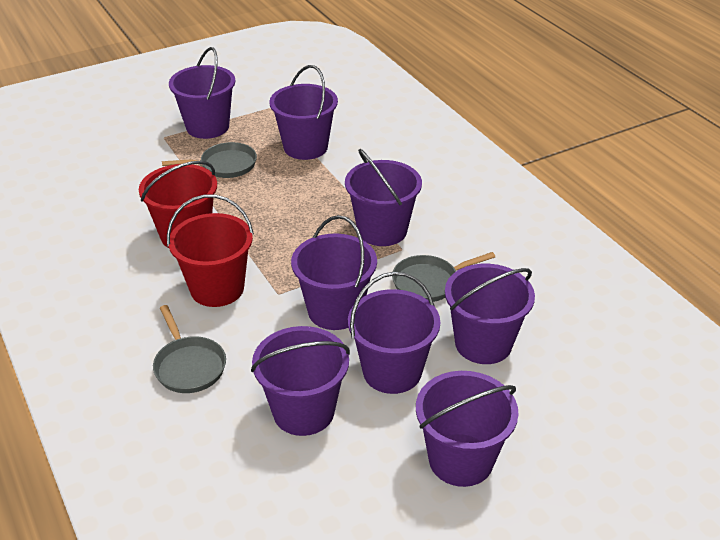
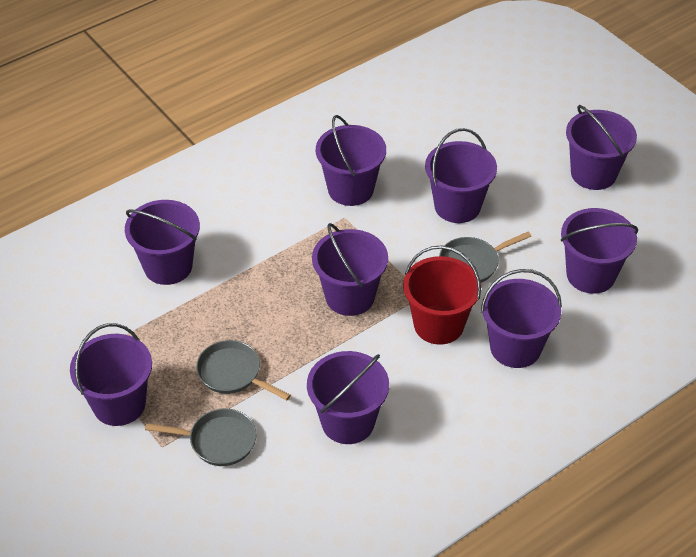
purple bucket: [169,47,236,139] [251,326,350,436] [269,65,338,160] [291,215,377,330] [345,149,422,246] [348,272,440,394] [416,371,519,487] [445,264,535,364] = 8 -> [70,323,152,426] [125,200,200,285] [307,351,389,444] [312,223,388,316] [316,115,386,206] [425,128,497,223] [481,269,562,368] [561,208,638,294] [566,105,637,190] = 9
red bucket: [139,161,217,248] [167,194,254,307] = 2 -> [403,245,481,345] = 1

